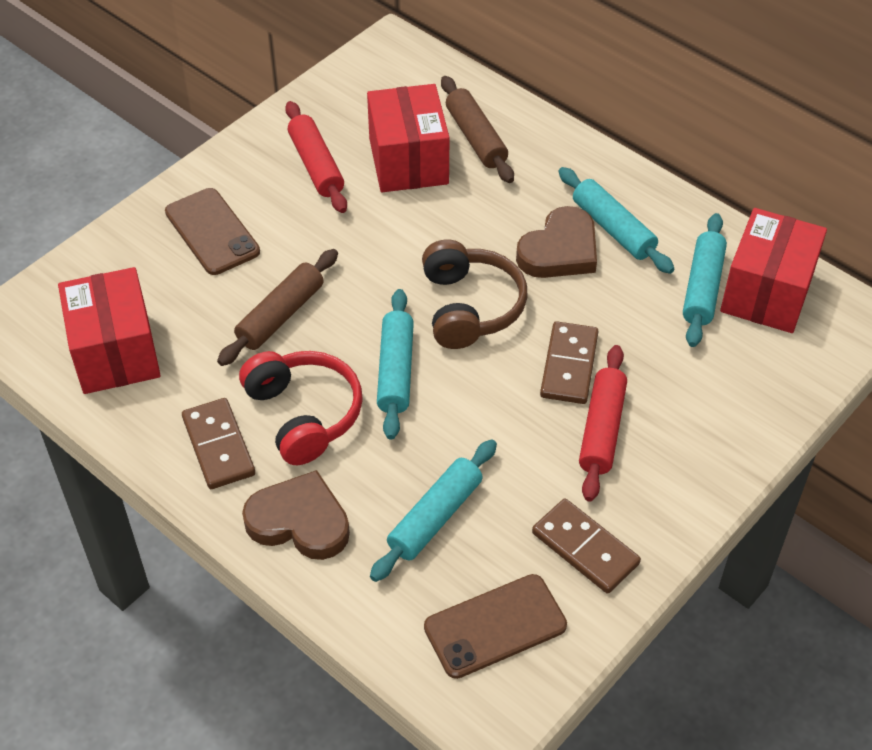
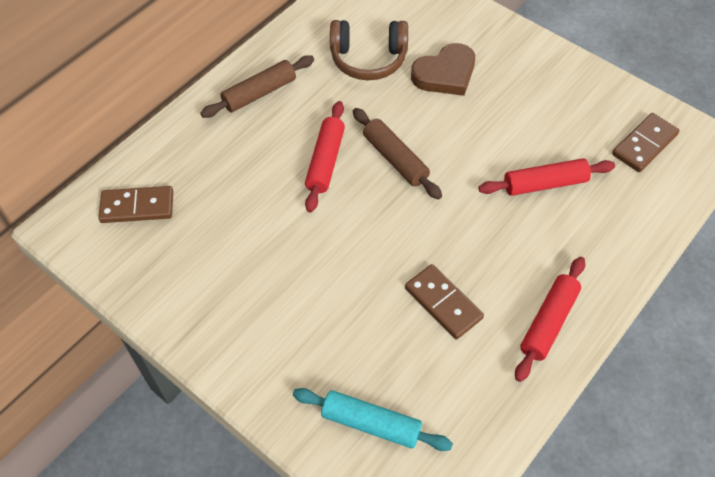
brown heart: [242,470,350,560] [516,206,597,278] = 2 -> [411,43,475,96] = 1
brown phone: [165,188,260,275] [424,574,567,679] = 2 -> none = 0
red box: [58,267,161,394] [367,84,449,192] [720,208,827,333] = 3 -> none = 0
red headphones: [239,351,363,465] = 1 -> none = 0
red rolling pin: [285,101,347,213] [579,345,627,502] = 2 -> [305,101,345,212] [479,158,615,196] [515,257,585,382] = 3
turquoise rolling pin: [370,439,497,582] [377,289,414,440] [558,167,674,274] [683,213,727,347] = 4 -> [293,388,453,451] = 1

